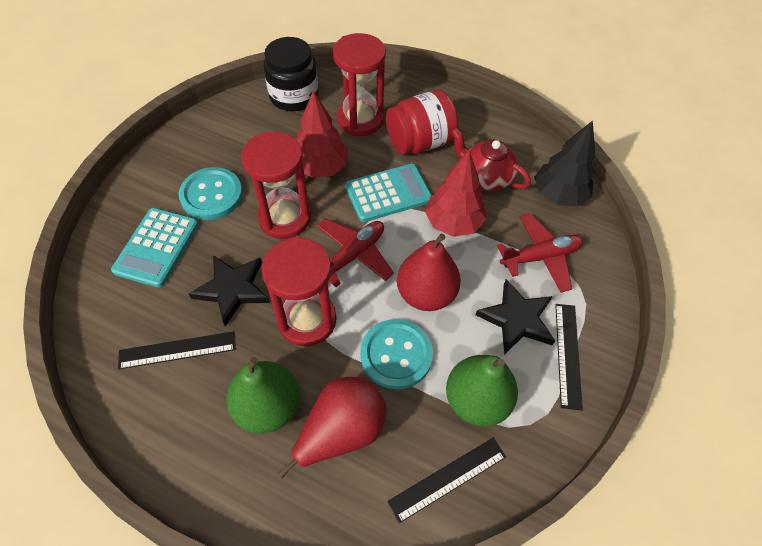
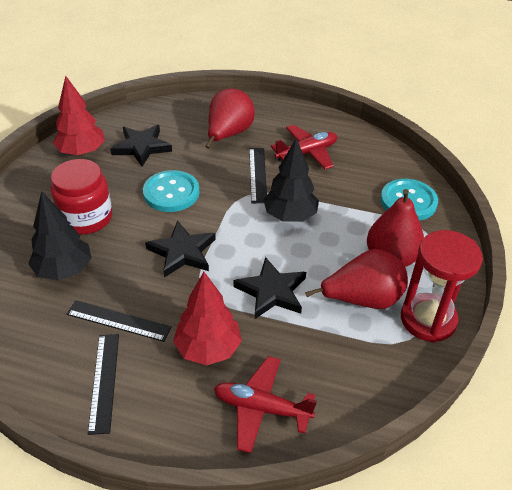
black jar: [263,37,318,111] = 1 -> none = 0
black star: [189,255,270,326] [475,279,555,355] = 2 -> [110,125,172,167] [145,221,216,278] [234,257,306,319] = 3
black tree: [534,120,595,206] = 1 -> [28,191,92,281] [263,138,319,222] = 2
green pear: [226,357,300,434] [446,355,518,427] = 2 -> none = 0
red hourglass: [241,132,311,239] [262,237,336,346] [333,33,386,136] = 3 -> [401,230,483,342] = 1
red pear: [278,377,386,478] [397,234,461,311] = 2 -> [205,89,255,148] [305,249,408,309] [367,189,424,267] = 3
red teapot: [451,128,531,191] = 1 -> none = 0
turquoise calculator: [111,208,199,288] [345,163,432,222] = 2 -> none = 0

